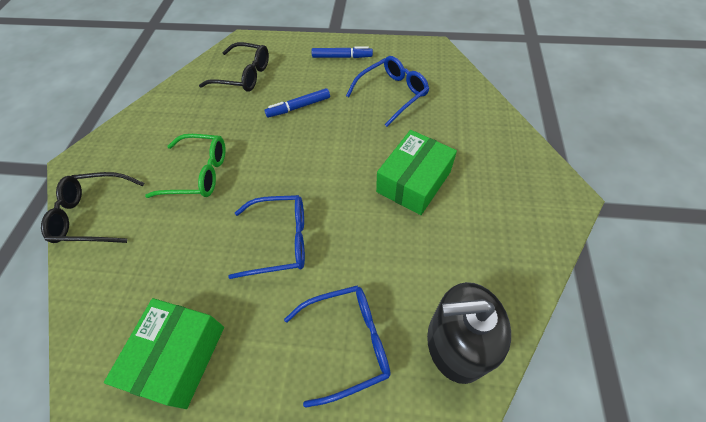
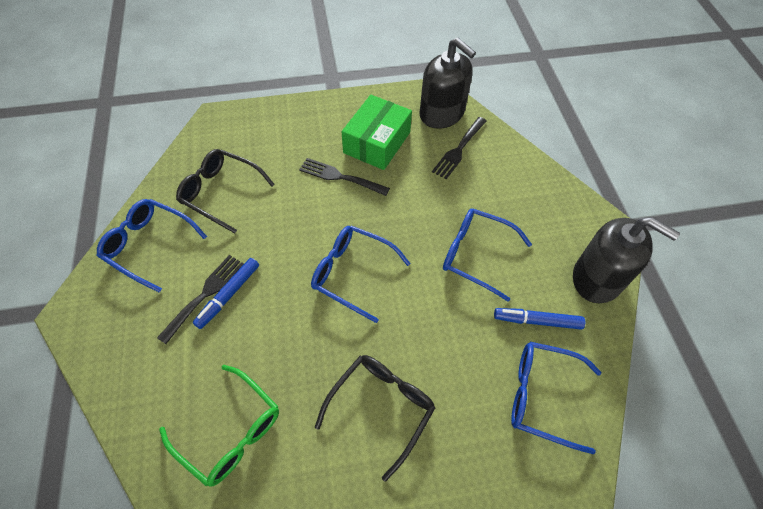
black fork: none = 0 -> [157,255,244,344] [299,158,390,196] [432,117,486,179] = 3
black soap dispenser: [427,282,511,384] = 1 -> [419,38,476,129] [573,217,680,303] = 2
blue glasses: [228,195,305,279] [284,285,391,408] [346,56,429,127] = 3 -> [97,199,207,293] [311,225,411,323] [443,209,532,302] [511,342,602,454] = 4
green box: [104,298,224,409] [376,130,457,215] = 2 -> [342,95,412,170] = 1

